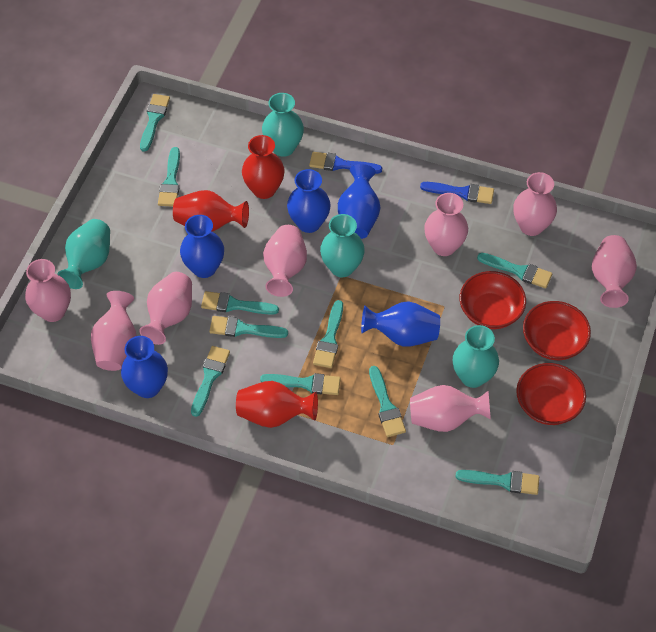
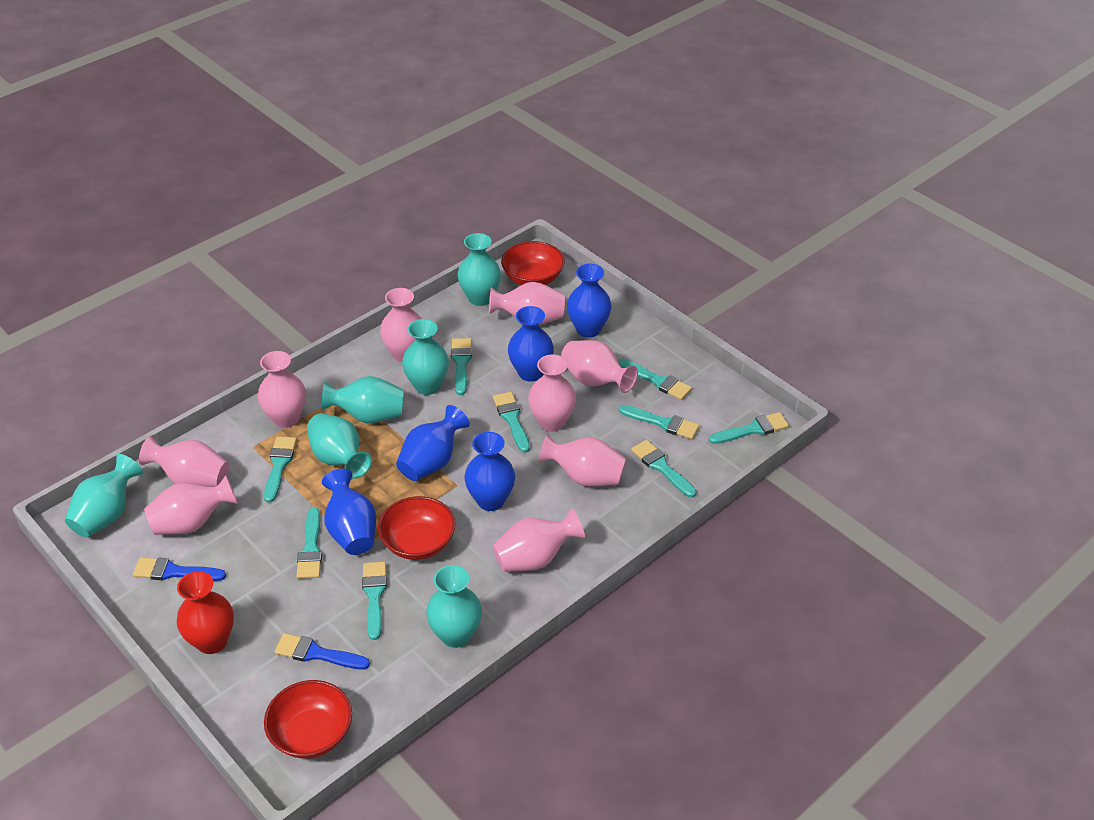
pink vase: [25,259,71,322] [91,291,136,371] [139,272,192,345] [263,225,307,297] [410,385,491,432] [424,193,468,256] [514,172,557,236] [592,235,637,308] = 8 -> [139,436,229,487] [144,475,238,535] [258,351,306,428] [380,288,422,362] [489,282,565,325] [493,509,585,572] [528,354,576,431] [538,433,626,487] [561,340,638,393] = 9
red vase: [173,190,249,232] [236,381,318,428] [242,135,285,199] = 3 -> [177,571,234,654] = 1
turquoise brush: [140,94,170,152] [158,147,180,207] [191,346,230,417] [201,291,279,315] [209,316,288,338] [260,373,341,395] [313,300,343,368] [369,366,406,437] [455,470,539,495] [477,253,552,288] = 10 -> [264,436,297,503] [296,507,322,579] [362,562,387,640] [451,338,472,395] [493,392,530,453] [619,359,692,400] [619,405,699,439] [631,440,696,498] [709,412,789,444] = 9
turquoise vase: [57,219,110,289] [262,93,304,157] [320,214,365,277] [453,325,499,388] = 4 -> [65,454,143,537] [307,413,372,479] [322,376,404,424] [402,319,449,395] [426,565,482,648] [458,233,501,306] = 6

